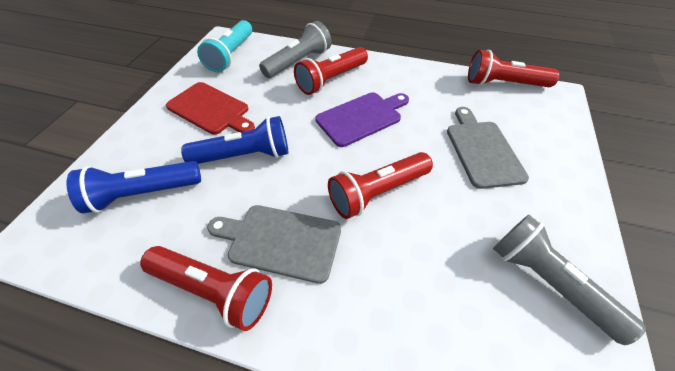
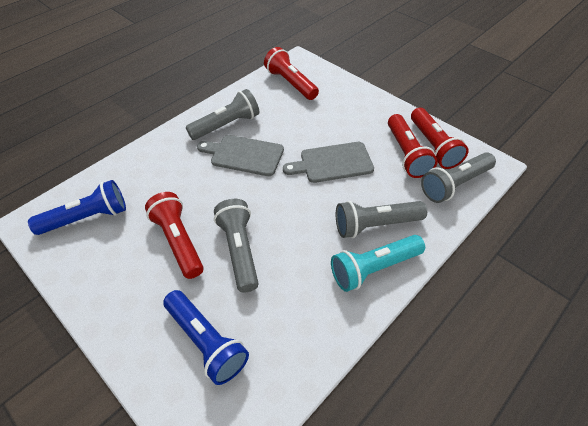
grey flashlight: [259,21,331,78] [493,215,646,345] = 2 -> [186,89,259,140] [214,199,259,293] [336,201,427,238] [421,152,496,203] = 4
purple cutting board: [315,92,409,147] = 1 -> none = 0
red cutting board: [166,82,255,135] = 1 -> none = 0

